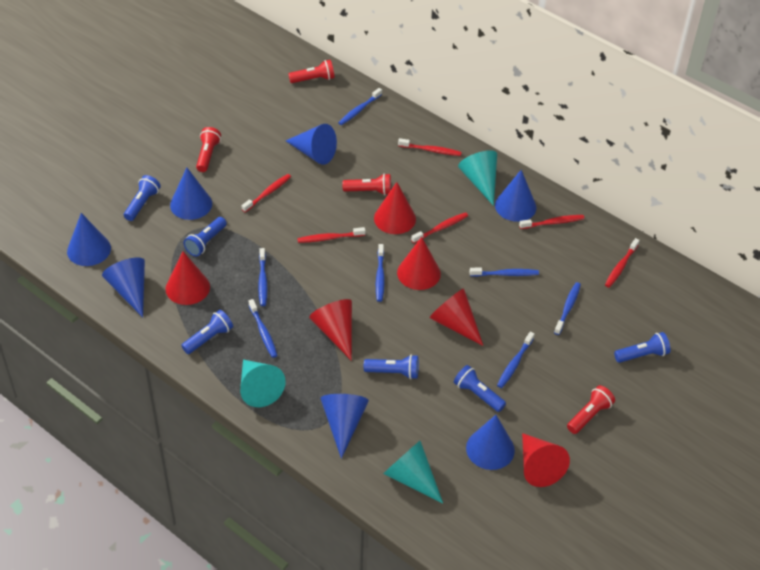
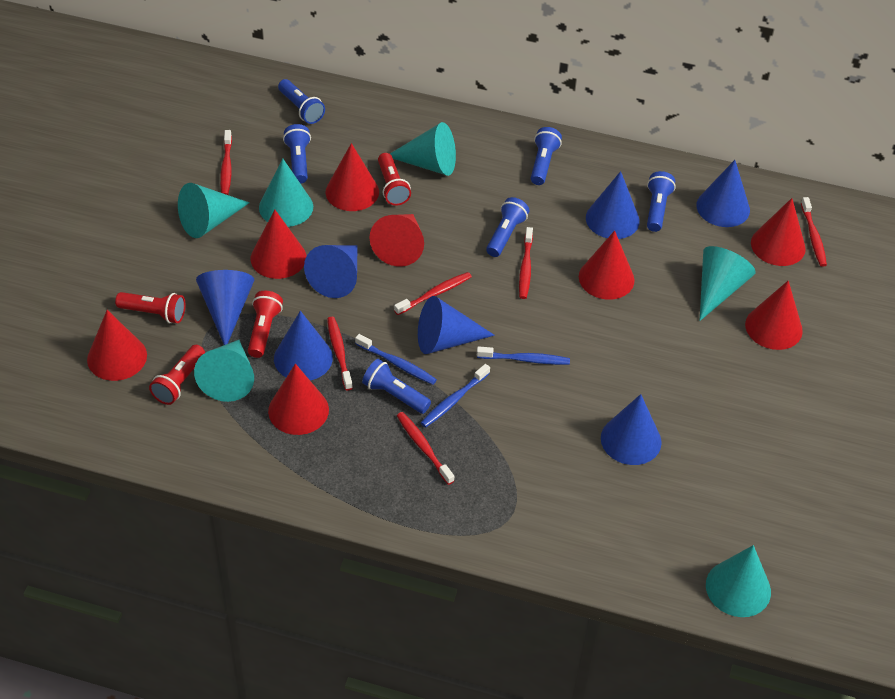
blue toothbrush: [249,299,278,358] [258,248,267,306] [338,88,382,125] [376,244,385,302] [469,268,539,277] [497,332,535,388] [554,282,581,335] = 7 -> [355,334,437,385] [421,364,490,428] [477,346,570,365] = 3
red cone: [165,251,210,305] [309,299,352,361] [374,182,416,234] [397,237,441,290] [429,288,483,346] [522,433,570,487] = 6 -> [87,310,147,381] [251,210,306,279] [268,364,329,435] [326,143,379,211] [370,214,424,267] [579,231,635,300] [745,281,803,350] [751,198,806,266] = 8
turquoise cone: [240,359,286,407] [383,441,443,504] [458,150,497,206] = 3 -> [178,183,250,238] [194,340,254,402] [259,159,313,227] [390,122,456,176] [699,246,756,321] [706,545,771,617] = 6

